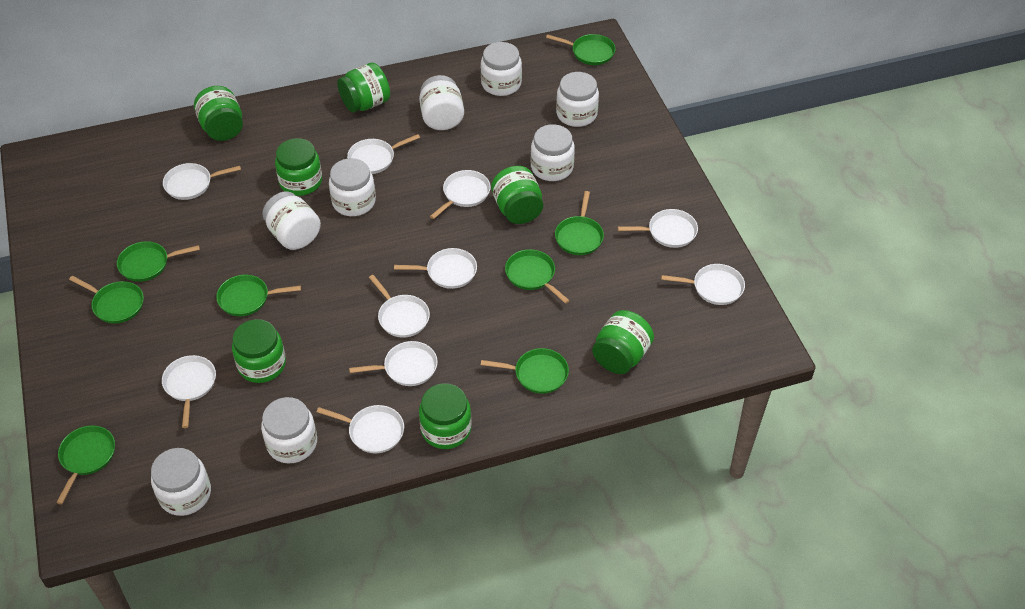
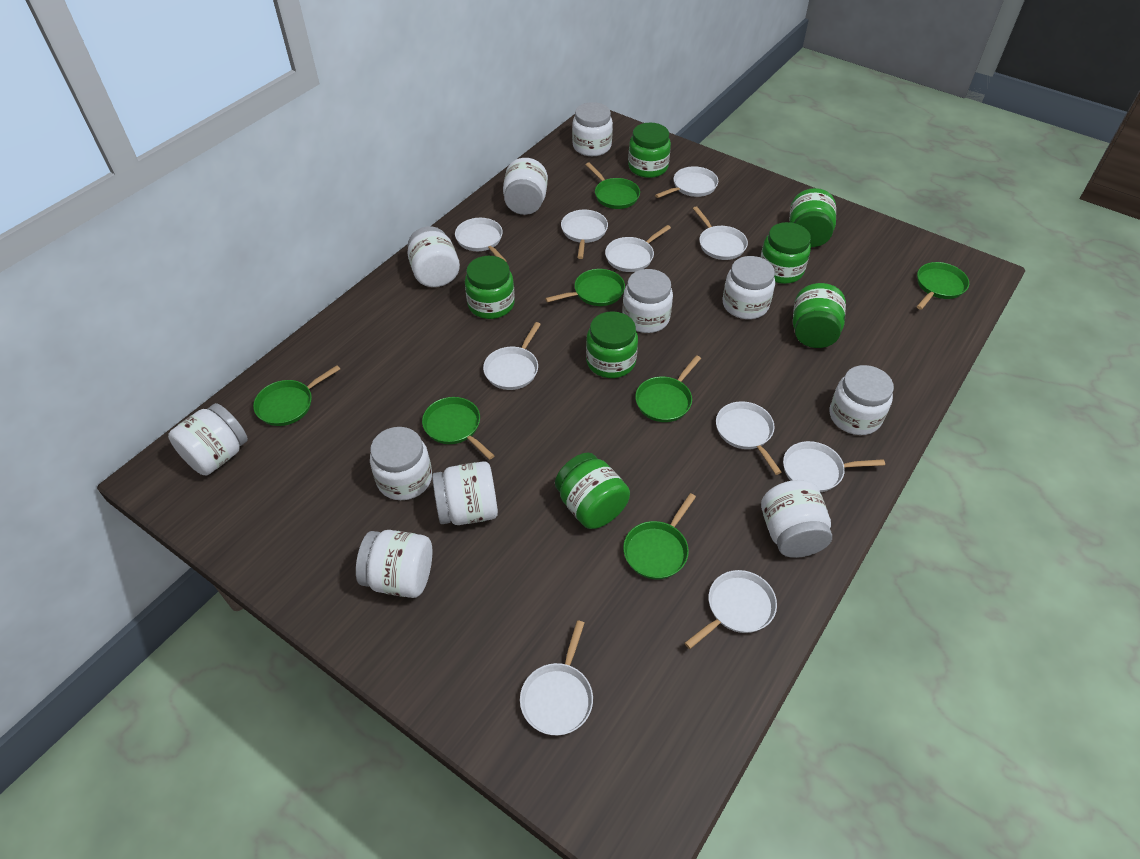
green pan: [56,425,115,504] [69,276,144,324] [117,241,200,282] [216,275,301,316] [481,348,569,394] [505,249,570,304] [546,34,616,65] [555,191,604,255] = 8 -> [253,365,340,426] [422,397,495,460] [545,269,625,306] [586,163,640,209] [623,493,696,579] [635,355,701,422] [917,262,969,310] = 7
white jar: [151,448,211,516] [261,397,317,464] [262,191,321,250] [329,158,376,216] [419,75,464,130] [481,42,522,96] [531,124,575,181] [556,72,599,127] = 8 -> [168,403,248,475] [356,530,432,598] [370,427,432,500] [408,226,460,287] [432,461,498,525] [503,158,548,215] [572,102,613,156] [622,269,673,333] [723,256,775,319] [761,480,832,558] [830,365,894,435] = 11

